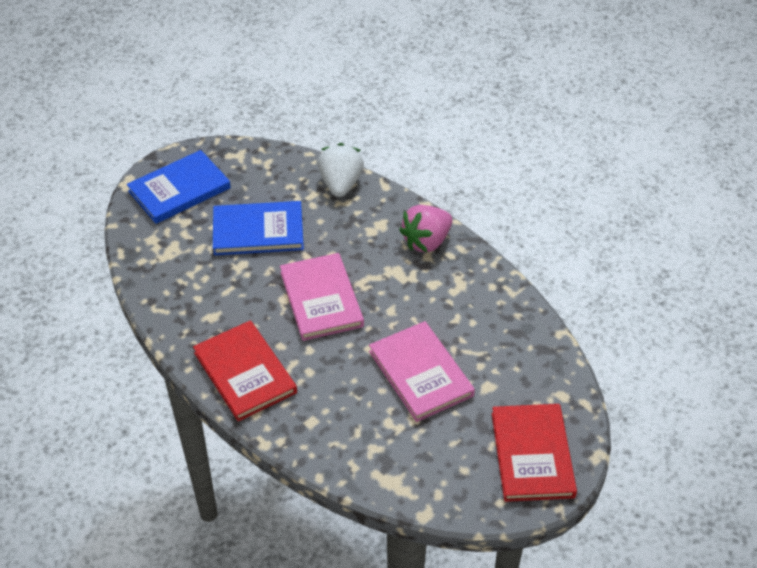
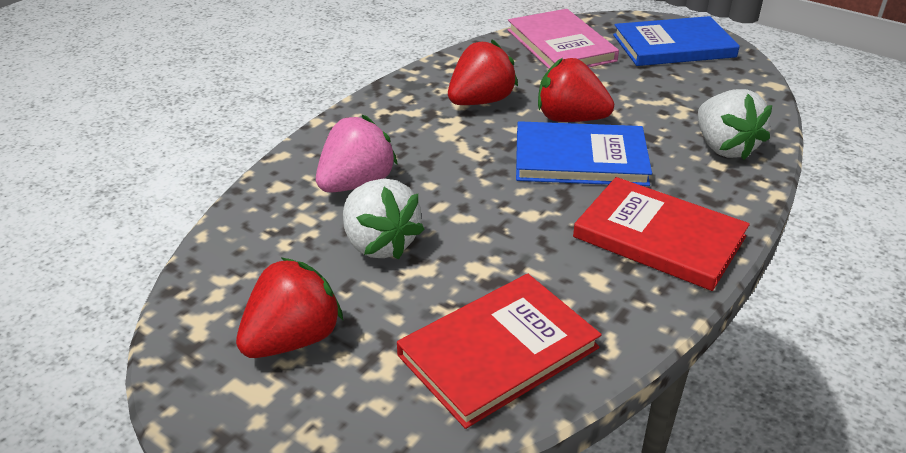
pink book: [280,253,364,341] [369,321,475,422] = 2 -> [508,9,619,69] = 1
red strawberry: none = 0 -> [236,258,343,358] [448,40,518,105] [538,58,614,122] = 3
white strawberry: [318,143,364,197] = 1 -> [343,179,425,260] [698,89,772,160] = 2

